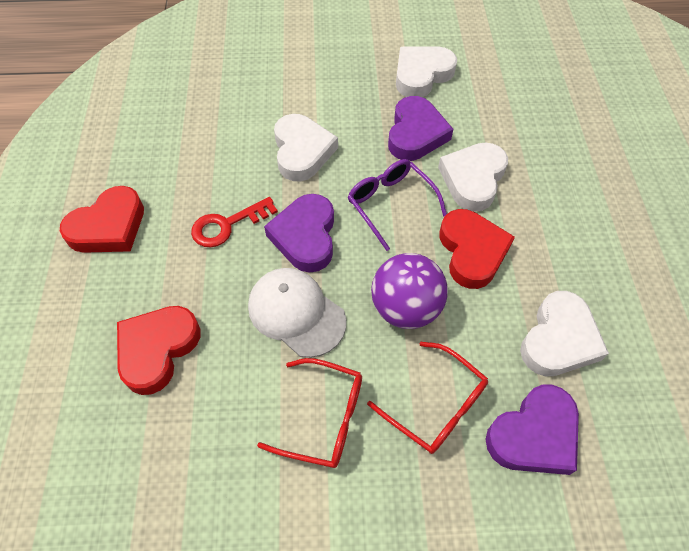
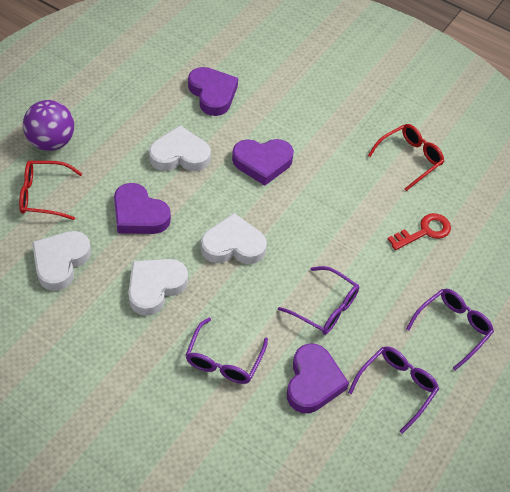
purple glasses: [348,159,447,251] = 1 -> [186,318,268,384] [278,266,359,335] [348,346,439,434] [406,289,494,371] = 4
purple heart: [264,194,334,273] [388,96,453,161] [486,384,579,475] = 3 -> [114,183,171,234] [188,67,238,116] [232,139,294,186] [287,343,349,413] = 4
red heart: [60,186,144,253] [117,306,201,395] [439,209,515,289] = 3 -> none = 0
white cap: [248,268,346,358] = 1 -> none = 0

